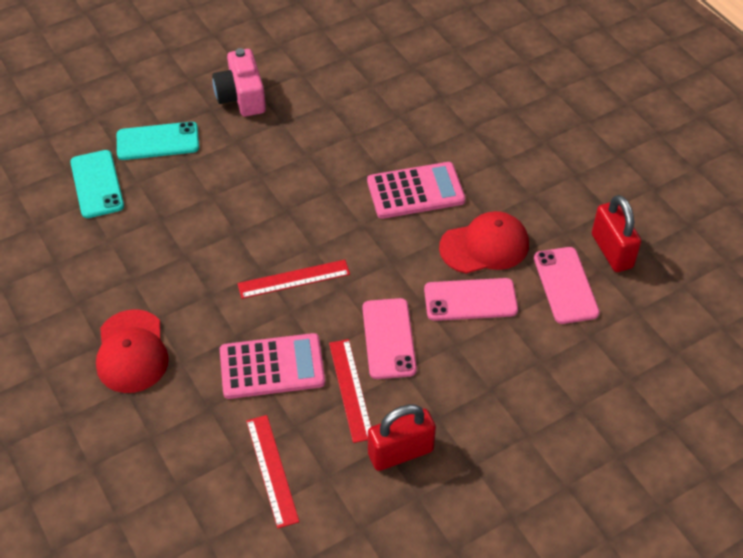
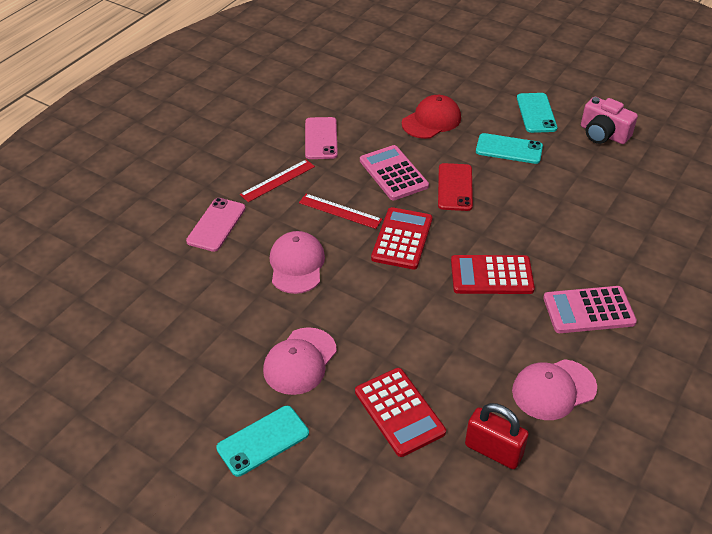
pink cap: none = 0 -> [263,327,337,395] [270,231,325,294] [512,359,597,420] = 3
pink phone: [362,298,417,379] [424,278,518,321] [534,247,600,324] = 3 -> [186,198,246,252] [305,117,338,159] = 2
red calculator: none = 0 -> [355,368,446,457] [371,207,432,270] [451,255,535,294] = 3
red cap: [96,309,169,393] [439,211,529,274] = 2 -> [402,95,461,139] = 1
red padlock: [368,404,436,471] [592,195,642,272] = 2 -> [465,403,529,469] = 1
red phone: none = 0 -> [438,163,473,211] = 1
red ruler: [237,260,350,299] [246,415,299,528] [329,339,371,443] = 3 -> [240,160,315,202] [299,194,382,229] = 2
turquoise phone: [70,150,124,218] [117,122,199,160] = 2 -> [216,406,309,477] [476,133,543,164] [517,93,557,133] = 3

